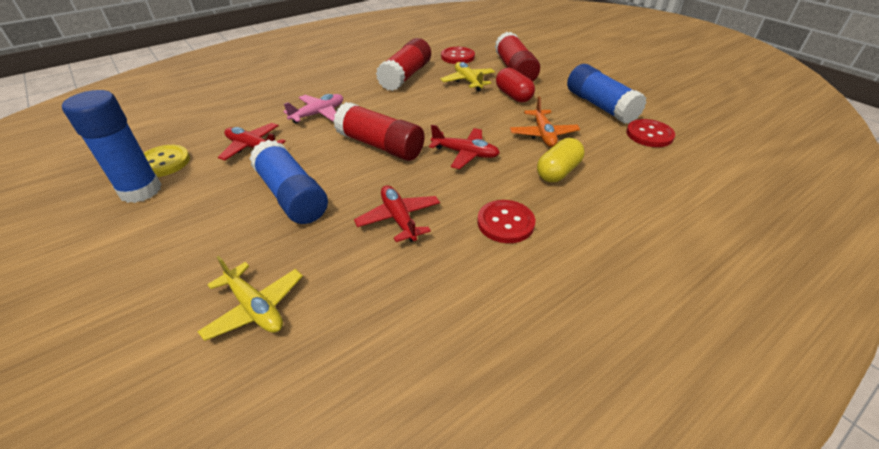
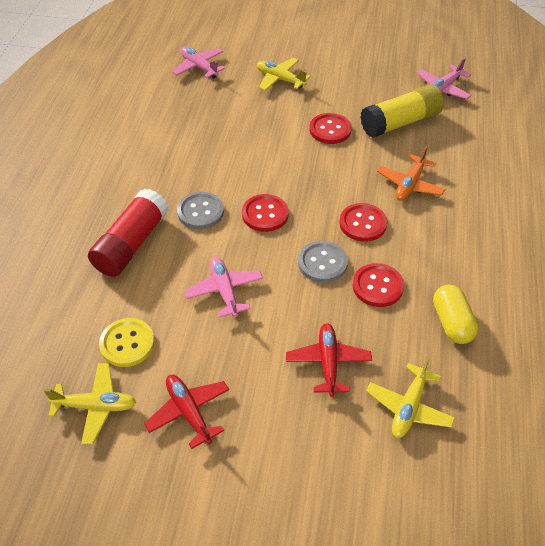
blue glue stick: [62,90,162,203] [249,140,328,224] [567,64,647,124] = 3 -> none = 0
grey button: none = 0 -> [177,192,224,229] [298,241,348,283] = 2
pink plane: [283,94,343,124] = 1 -> [172,47,225,78] [184,257,263,317] [417,58,472,99] = 3
red button: [441,47,475,64] [477,200,535,243] [626,119,675,147] = 3 -> [242,194,289,232] [309,113,352,144] [339,203,387,242] [353,263,404,307] = 4
red capsule: [496,68,535,102] = 1 -> none = 0
red glue stick: [333,102,424,161] [376,38,431,91] [495,32,540,82] = 3 -> [88,188,168,277] = 1
red plane: [218,123,286,161] [354,185,440,242] [429,125,500,169] = 3 -> [144,375,229,449] [286,323,372,397] = 2
yellow glue stick: none = 0 -> [360,85,444,138] = 1
yellow plane: [197,256,303,341] [440,62,495,91] = 2 -> [44,363,136,444] [257,58,310,91] [366,357,455,438] = 3

